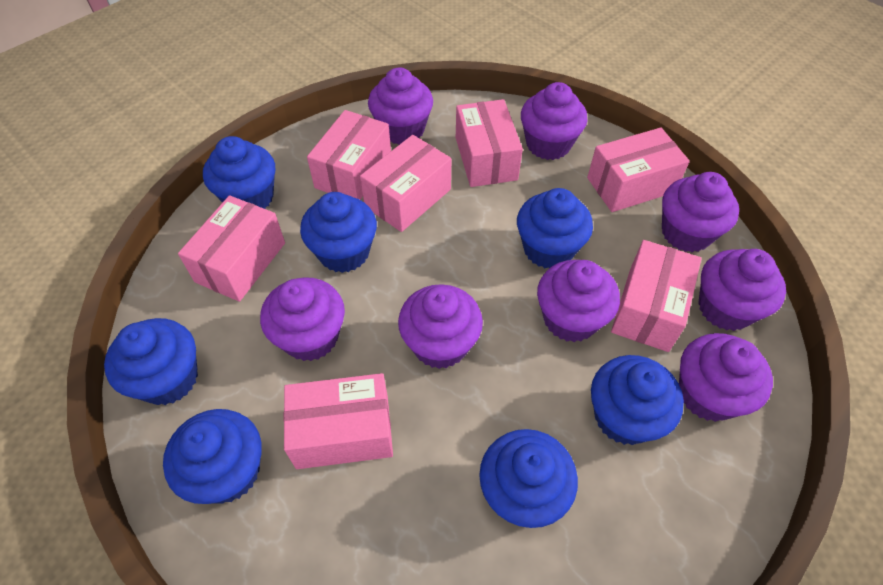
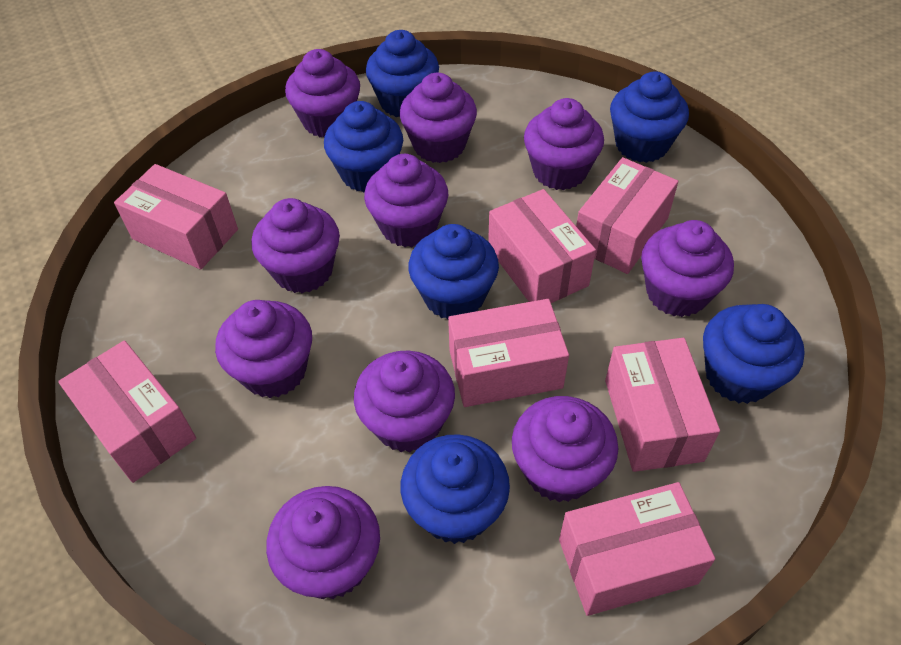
blue cupcake: [104,318,198,405] [163,409,262,504] [203,136,275,209] [300,192,377,273] [479,429,578,528] [517,188,593,268] [591,355,684,445] = 7 -> [324,101,403,192] [366,30,439,117] [401,434,510,544] [408,224,499,319] [610,71,689,163] [703,304,805,404] = 6
purple cupcake: [260,277,345,361] [368,67,433,145] [398,284,483,369] [521,82,588,160] [537,260,620,342] [662,172,739,252] [679,333,773,422] [698,249,786,331] = 8 -> [215,300,312,398] [251,198,340,293] [266,486,380,599] [285,49,360,138] [354,350,455,453] [364,154,448,247] [400,73,477,163] [512,396,618,502] [524,98,604,190] [641,220,734,317] = 10

